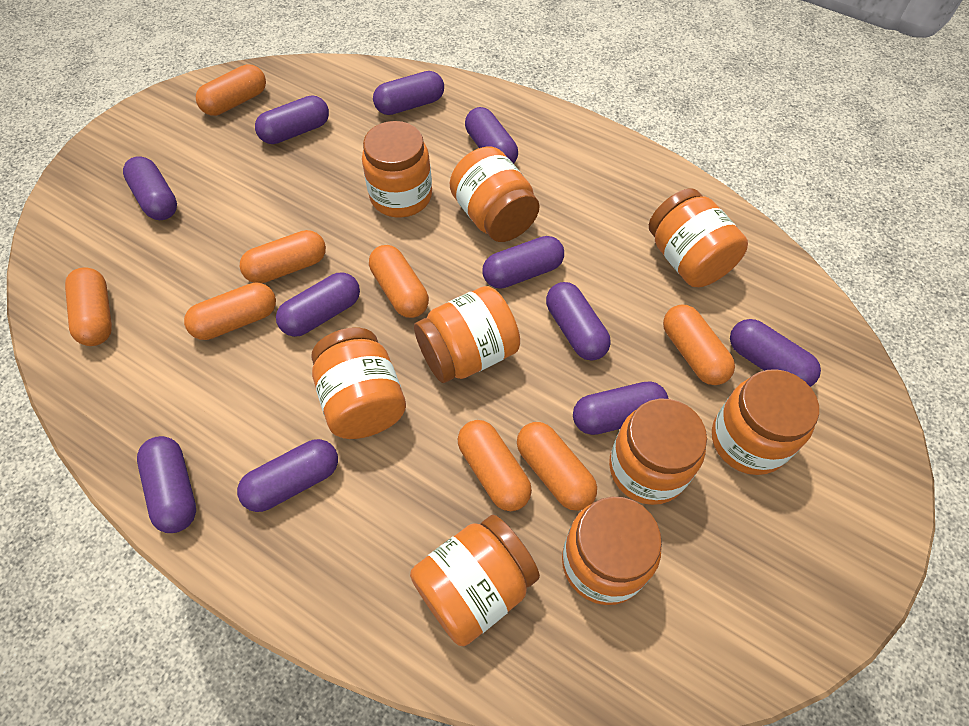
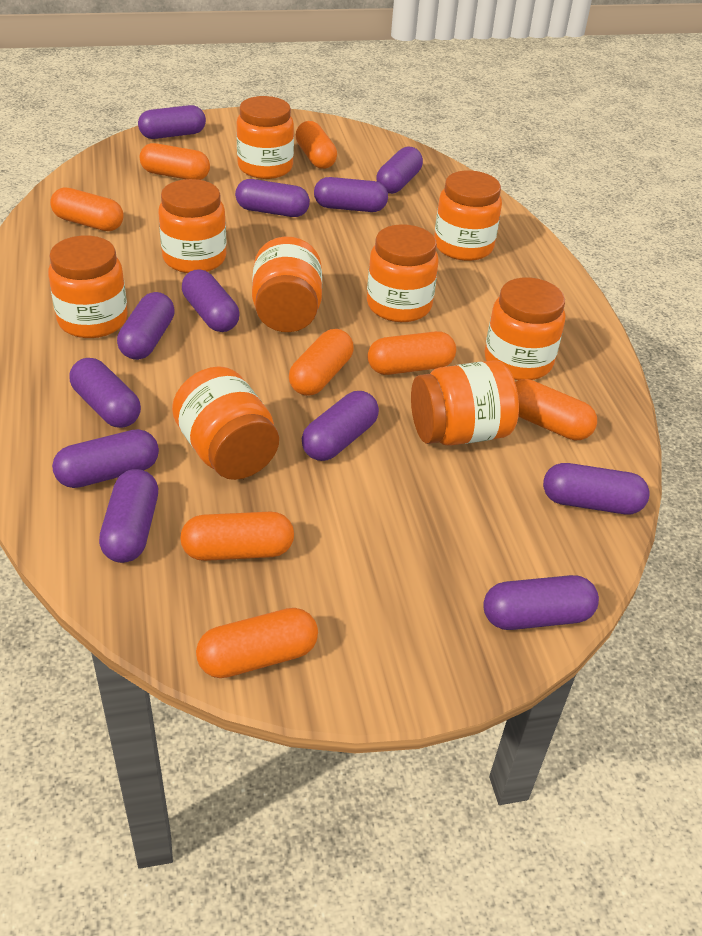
purple capsule: [123,156,177,220] [137,436,196,533] [237,439,338,512] [255,95,329,144] [276,272,360,337] [373,71,444,115] [465,107,518,164] [482,236,564,289] [546,282,611,361] [573,381,669,435] [730,319,821,387] = 11 -> [52,429,159,488] [70,358,141,428] [99,469,158,563] [117,292,175,360] [138,105,206,139] [182,269,239,332] [235,179,310,217] [302,391,379,461] [314,177,388,212] [376,146,423,194] [483,575,599,630] [543,463,650,514] = 12

